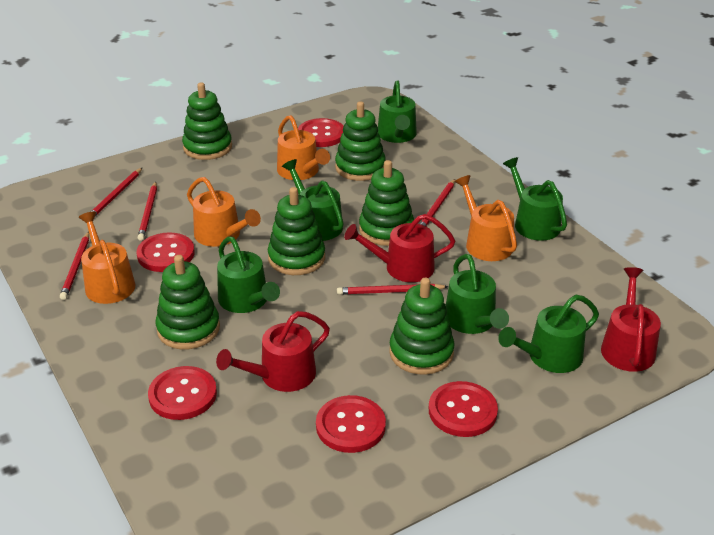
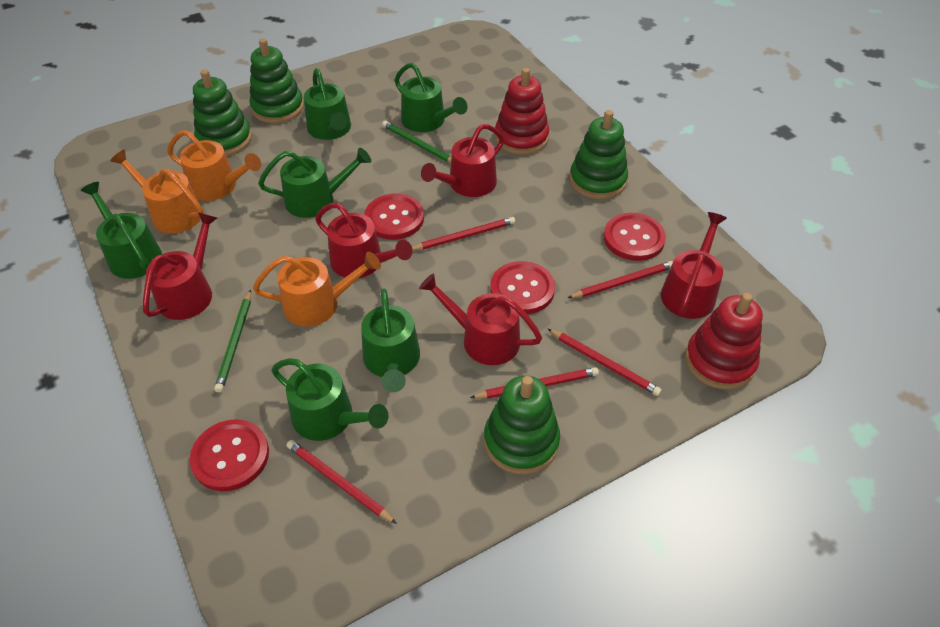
green pencil: none = 0 -> [214,289,251,393] [382,121,451,163] = 2
green stacking toy: [156,255,220,349] [182,82,232,160] [268,187,325,275] [335,101,386,181] [359,160,414,246] [389,278,454,375] = 6 -> [193,70,252,156] [250,38,304,123] [484,375,560,474] [570,110,628,199] = 4
orange watering can: [79,212,136,304] [187,177,261,247] [277,115,330,180] [455,175,517,261] = 4 -> [110,149,203,233] [167,130,261,201] [253,252,381,326] = 3
red button: [137,232,194,272] [148,366,217,420] [298,118,344,147] [316,395,386,453] [429,381,498,437] = 5 -> [190,419,269,491] [364,193,424,240] [490,261,555,314] [604,213,666,261] = 4
red stacking toy: none = 0 -> [495,68,549,155] [685,293,763,390] = 2
red watering can: [216,311,330,392] [344,214,455,282] [601,267,661,372] = 3 -> [143,212,217,320] [315,203,413,278] [419,273,542,365] [421,124,504,197] [661,212,727,319] = 5

